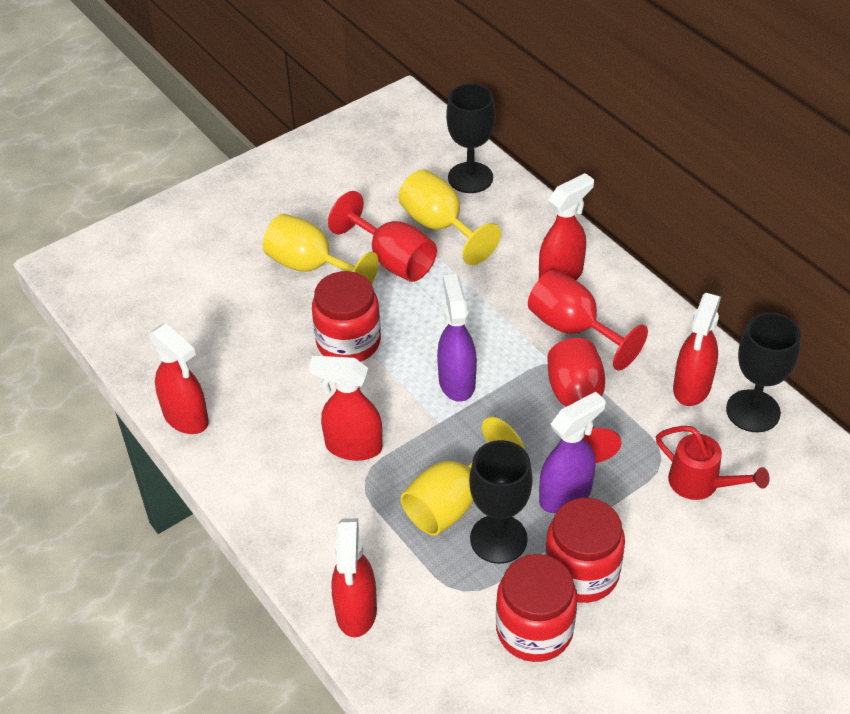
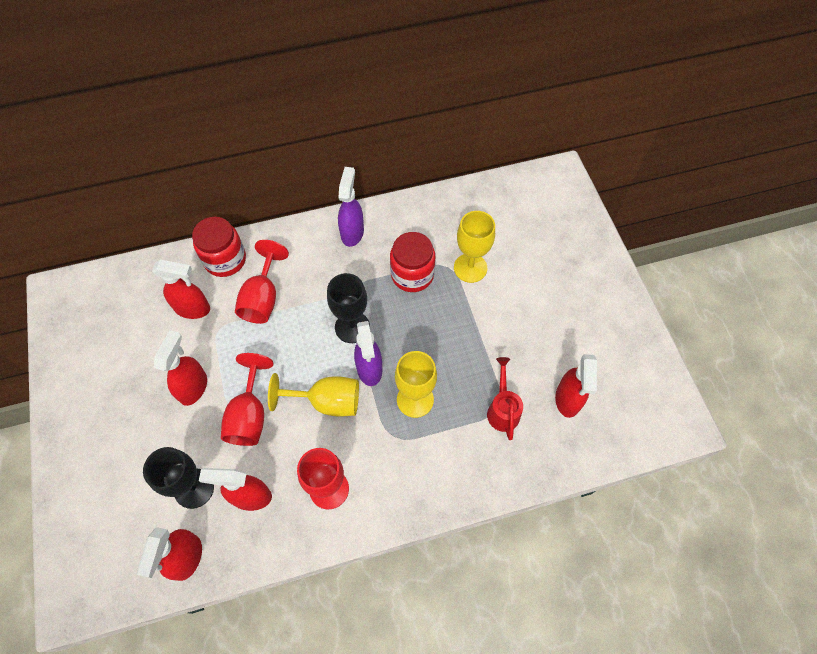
black goblet: [446,84,496,193] [469,440,533,564] [726,312,801,432] = 3 -> [143,447,214,509] [327,273,370,343] = 2
red jar: [312,271,381,362] [496,554,578,662] [545,498,625,603] = 3 -> [192,217,246,277] [390,232,435,292] = 2

